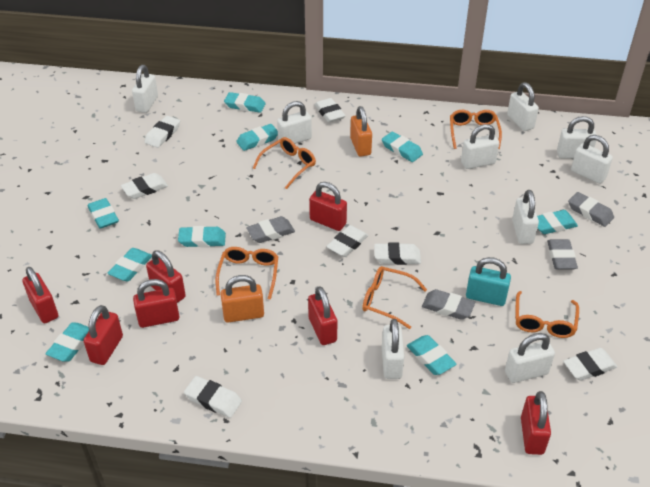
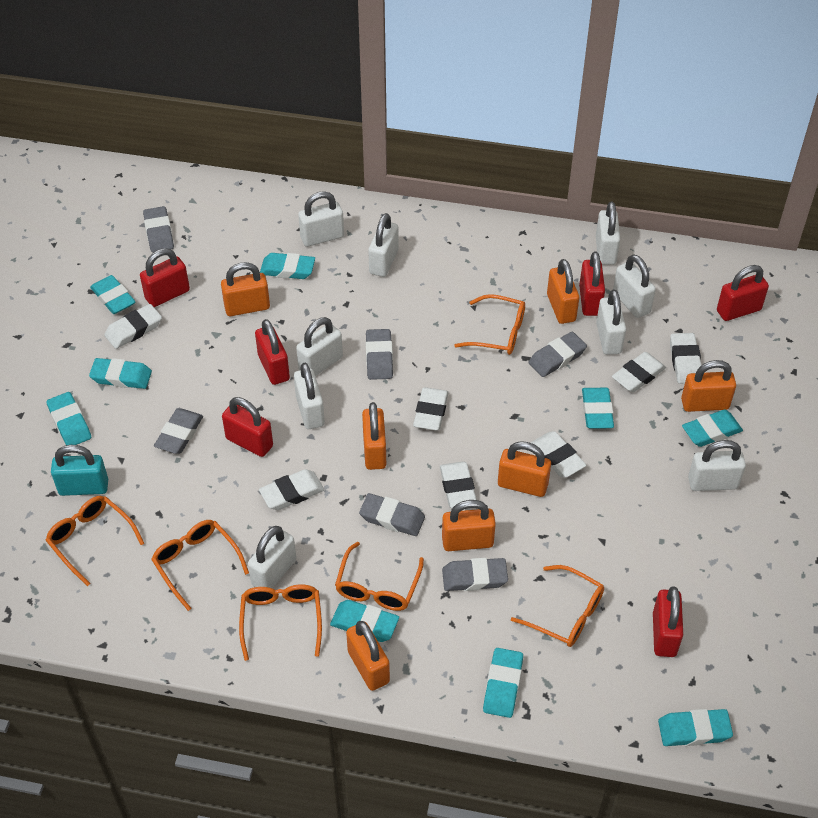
grey eraser: [246,216,295,243] [422,289,475,320] [547,239,578,270] [568,192,614,227] = 4 -> [143,206,174,253] [154,408,203,454] [359,493,425,536] [366,329,393,380] [442,558,508,591] [529,332,587,377] = 6
orange glasses: [215,247,278,300] [253,137,316,189] [362,266,427,329] [450,110,502,149] [515,291,579,338] = 5 -> [45,496,144,586] [151,520,249,611] [239,584,322,661] [335,542,424,611] [454,294,525,355] [511,565,604,647] = 6
orange padlock: [220,275,264,323] [350,106,372,157] = 2 -> [221,262,270,316] [346,621,390,691] [362,402,386,470] [442,500,496,551] [498,441,551,497] [547,259,579,324] [681,360,736,412] = 7
red padlock: [22,267,58,323] [83,305,123,365] [133,279,180,328] [146,250,186,303] [308,286,337,345] [309,182,347,231] [521,391,551,455] = 7 -> [140,248,190,307] [222,397,273,457] [255,319,290,385] [579,252,605,316] [653,586,683,657] [717,265,769,321] = 6

